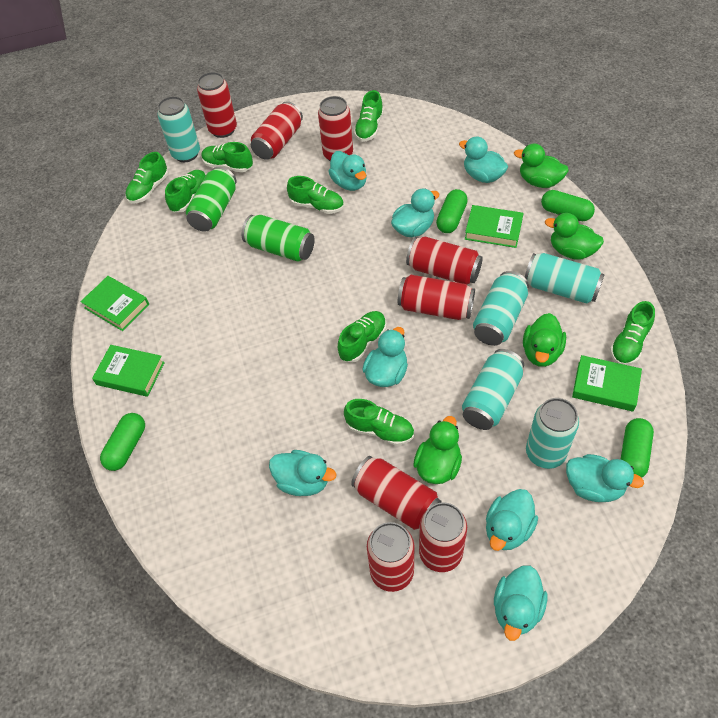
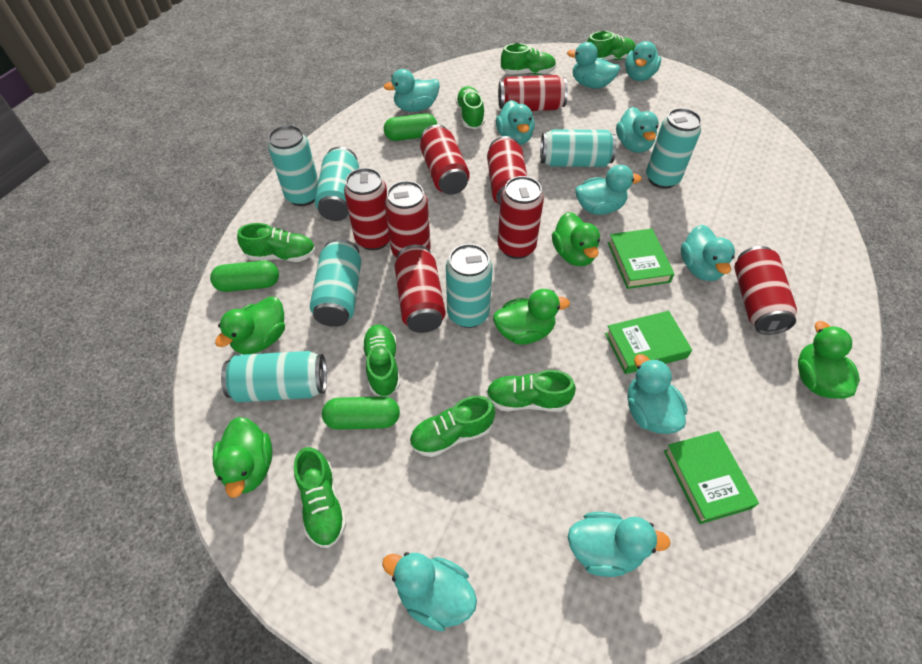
green book: [80,276,149,331] [92,345,165,397] [465,205,523,248] [572,355,642,412] = 4 -> [605,311,692,374] [608,229,675,289] [664,431,759,524] = 3
green can: [186,167,236,232] [242,215,315,262] = 2 -> none = 0
green capsule: [100,413,145,471] [436,189,468,233] [541,190,595,221] [620,418,654,478] = 4 -> [210,261,279,292] [322,396,400,430] [384,113,437,141] = 3
green duck: [413,416,462,484] [514,143,569,188] [523,313,566,367] [545,213,604,260] = 4 -> [213,417,272,498] [215,296,285,354] [493,289,570,345] [552,212,600,266] [798,321,860,399] = 5
turquoise can: [157,96,200,162] [462,349,524,430] [473,271,529,346] [525,253,605,304] [526,398,579,469] = 5 -> [221,351,327,402] [268,125,319,206] [310,239,361,327] [315,147,359,221] [446,244,493,328] [540,129,617,167] [646,108,702,189] = 7
turquoise duck: [269,450,336,496] [328,151,367,191] [362,327,408,387] [391,188,439,237] [459,136,508,183] [486,489,538,551] [494,565,547,641] [566,454,644,502] = 8 -> [382,552,477,632] [384,69,440,112] [496,100,535,145] [567,42,620,89] [568,512,670,577] [575,165,641,215] [616,107,659,153] [625,41,661,81] [628,354,688,434] [681,225,735,281] = 10

